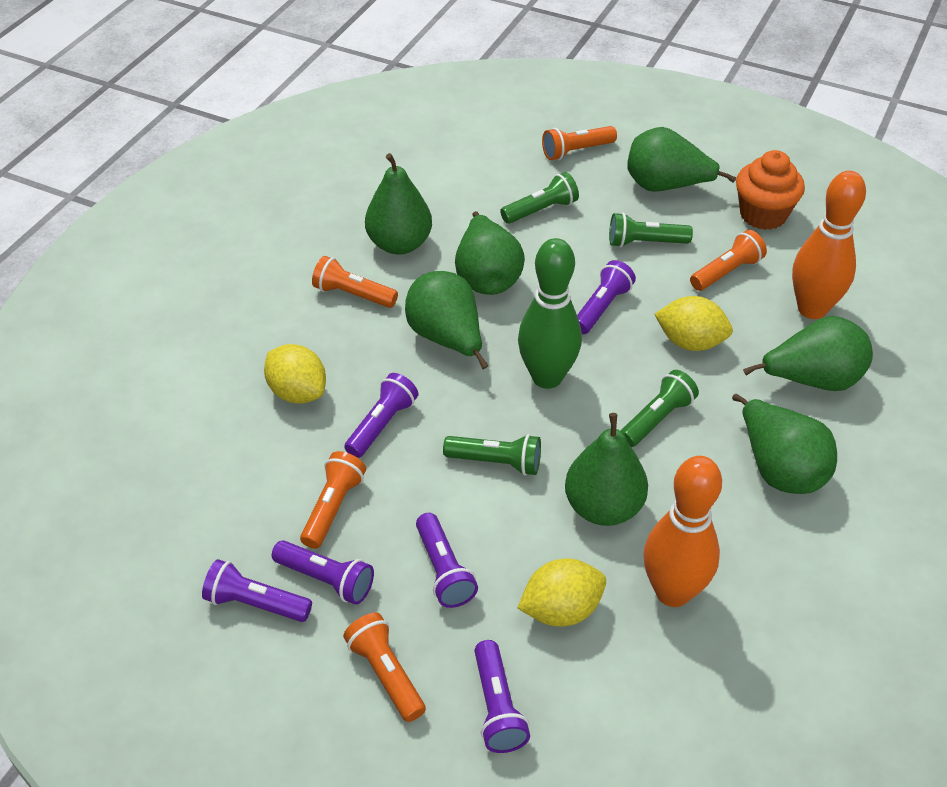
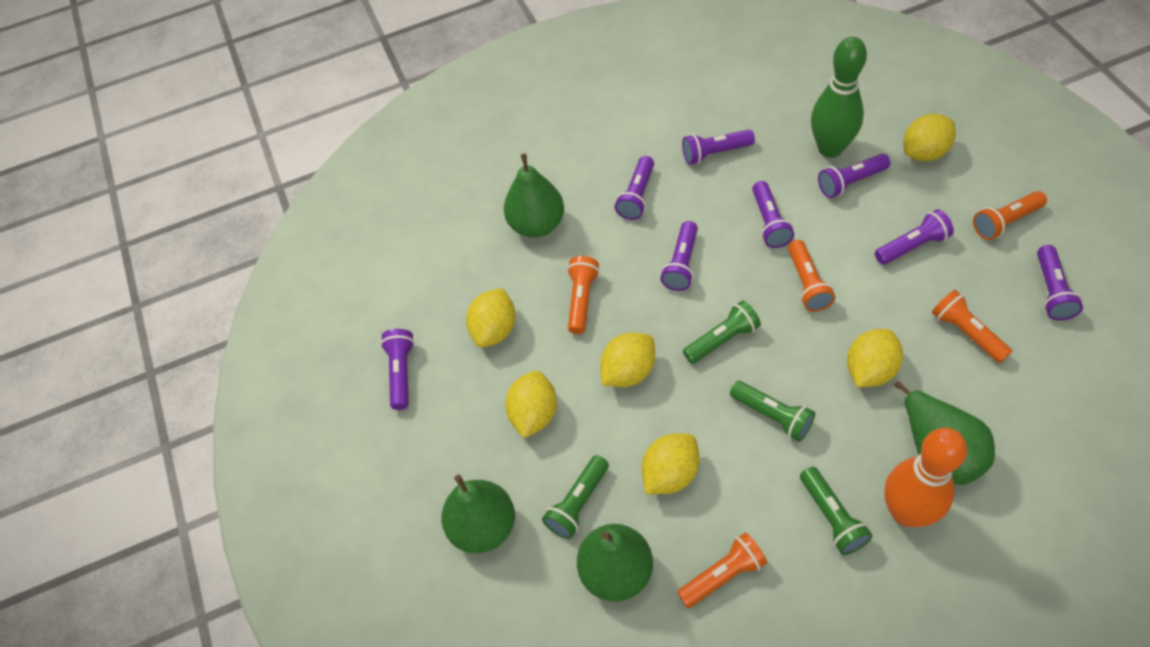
green pear: [365,153,432,254] [405,271,489,369] [455,211,525,295] [565,413,648,526] [627,127,736,192] [732,394,837,494] [743,316,873,391] = 7 -> [441,475,515,553] [504,154,564,238] [577,524,653,602] [894,381,995,485] = 4
orange bowling pin: [644,456,722,607] [792,171,866,319] = 2 -> [884,428,967,527] = 1
orange cupcake: [736,150,805,230] = 1 -> none = 0
purple flashlight: [202,559,312,622] [272,540,374,605] [344,373,418,458] [416,513,478,608] [474,640,530,753] [577,260,636,334] = 6 -> [380,329,415,410] [615,156,654,220] [660,221,698,291] [682,130,755,165] [752,181,794,248] [818,154,890,198] [875,209,954,265] [1037,245,1083,320] = 8
yellow lemon: [264,344,326,404] [518,558,606,626] [654,296,733,351] = 3 -> [466,288,516,347] [505,371,557,438] [600,332,655,387] [642,433,700,494] [847,329,903,387] [903,114,956,161] = 6

